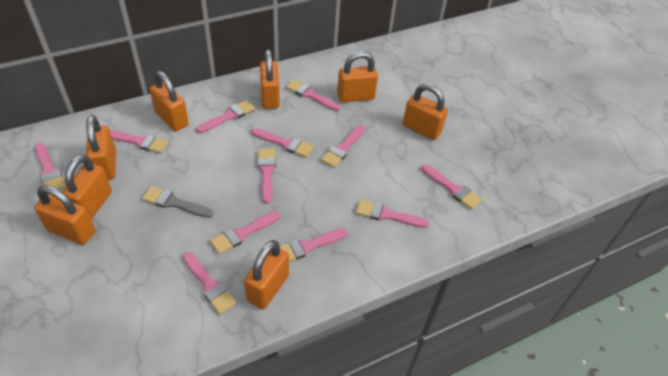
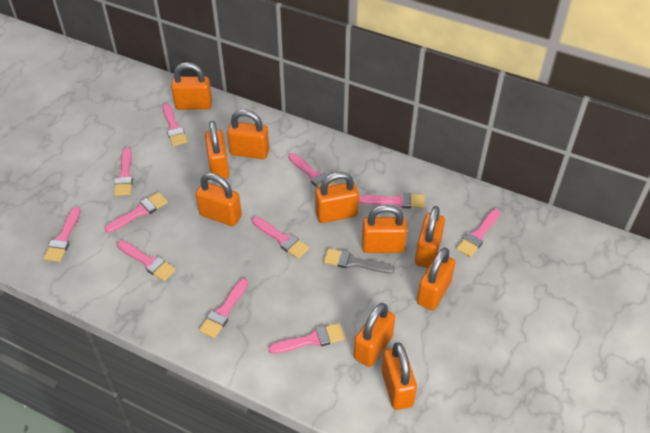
orange padlock: [34,185,95,245] [62,154,112,219] [86,115,116,180] [150,71,189,131] [244,240,289,309] [260,49,280,109] [337,52,378,102] [403,84,448,140] = 8 -> [171,62,212,110] [196,173,242,226] [205,121,229,179] [227,110,269,159] [315,172,359,223] [354,303,395,367] [362,205,407,253] [382,342,417,410] [415,206,445,268] [417,248,455,311] = 10
pink brush: [35,143,66,190] [110,130,169,153] [183,252,237,314] [196,100,255,133] [210,211,280,254] [251,128,314,158] [258,149,276,204] [280,228,348,262] [286,79,340,111] [321,125,365,168] [356,199,429,228] [421,165,482,210] = 12 -> [44,207,81,262] [105,192,168,233] [114,147,133,196] [117,240,176,281] [162,104,188,146] [199,278,248,338] [252,217,309,259] [268,323,345,354] [288,153,337,188] [359,193,425,208] [456,209,500,257] = 11

